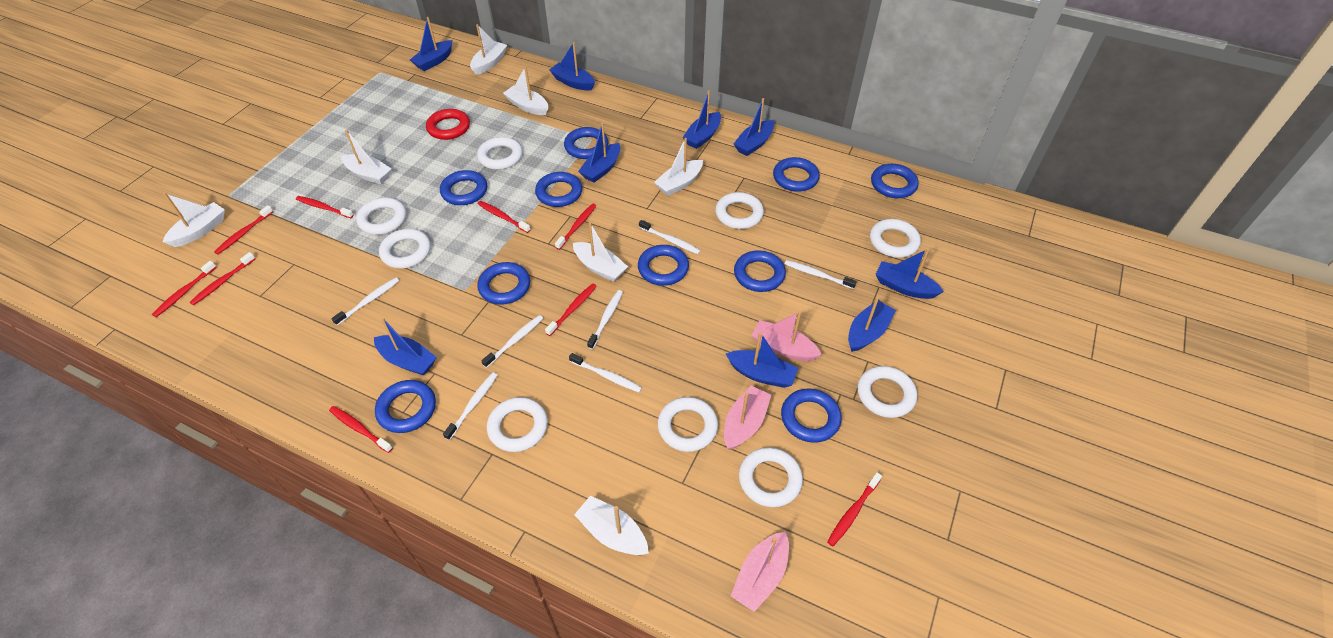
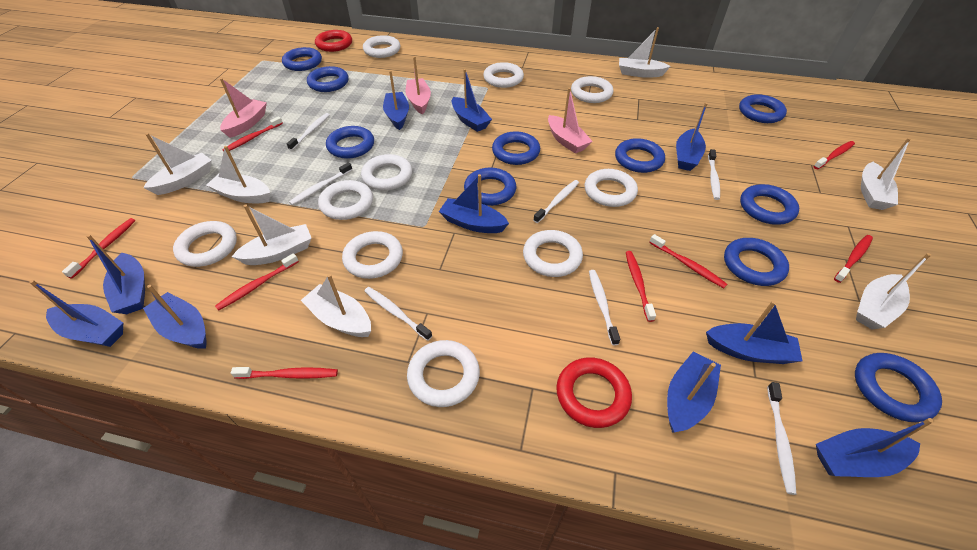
blue boat: [374,317,437,376] [410,17,452,71] [550,42,595,90] [578,123,621,183] [682,90,721,149] [726,332,798,388] [734,98,774,156] [848,297,896,352] [875,248,944,299] = 9 -> [29,280,123,347] [86,234,145,314] [143,285,207,349] [383,70,409,130] [439,174,509,233] [452,69,492,132] [667,351,721,433] [676,103,708,171] [706,301,803,364] [816,418,934,477] = 10
red ring: [426,109,470,140] = 1 -> [315,30,352,52] [556,357,632,428] = 2
red toothbrush: [152,261,216,317] [190,252,256,305] [214,205,273,255] [296,196,354,218] [329,406,393,453] [478,201,531,233] [545,283,597,336] [555,203,597,250] [827,473,882,546] = 9 -> [62,218,135,279] [215,253,299,311] [222,116,283,151] [231,367,338,379] [626,251,656,322] [649,234,727,288] [814,141,855,169] [834,235,873,283] = 8
white ring: [356,197,406,235] [379,229,431,269] [477,137,522,170] [487,397,548,452] [658,397,718,452] [715,192,764,229] [739,447,803,507] [858,366,917,418] [870,219,921,258] = 9 -> [173,221,237,267] [318,180,373,220] [342,231,403,279] [361,154,412,191] [363,35,400,58] [407,340,480,407] [483,62,524,88] [523,230,583,277] [571,76,613,103] [585,169,638,207] = 10

